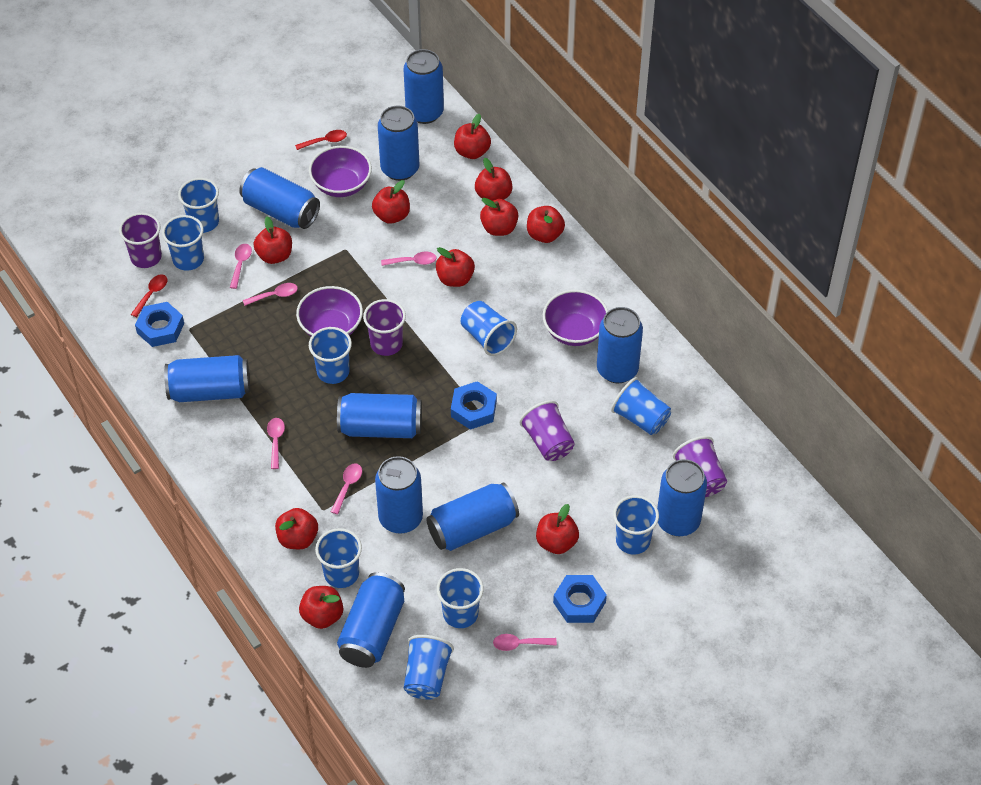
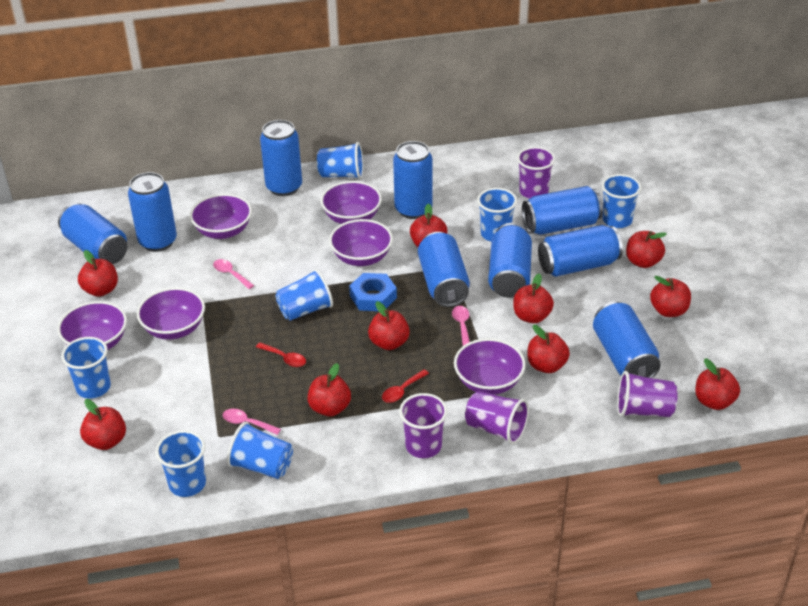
blue can: [164,355,250,402] [239,167,320,229] [337,393,422,438] [337,572,405,668] [375,456,423,534] [378,106,419,181] [404,49,444,124] [426,483,519,551] [597,307,643,383] [657,459,707,536] = 10 -> [58,203,127,264] [128,172,177,252] [260,120,302,196] [393,141,433,219] [418,232,470,307] [488,223,532,298] [522,186,603,235] [538,225,623,277] [593,301,661,378] = 9
blue cup: [162,215,204,271] [178,178,219,233] [309,327,352,384] [315,528,362,588] [404,635,454,700] [437,568,484,628] [461,301,517,356] [611,377,671,435] [613,495,659,555] = 9 -> [61,337,111,399] [155,430,206,497] [227,422,293,479] [275,269,333,321] [317,142,363,179] [477,188,517,242] [602,174,642,228] = 7
blue nut: [135,302,184,347] [451,381,497,430] [553,575,607,623] = 3 -> [349,273,397,311] = 1
pink spoon: [230,244,252,289] [243,283,298,306] [267,418,285,469] [331,463,362,514] [381,252,437,266] [493,634,557,651] = 6 -> [213,259,254,289] [223,409,281,435] [452,306,470,346] = 3
purple bowl: [296,286,363,337] [309,146,372,197] [543,290,608,346] = 3 -> [57,301,127,350] [137,287,205,340] [190,194,252,239] [320,181,382,224] [329,219,393,266] [454,338,526,395] = 6

